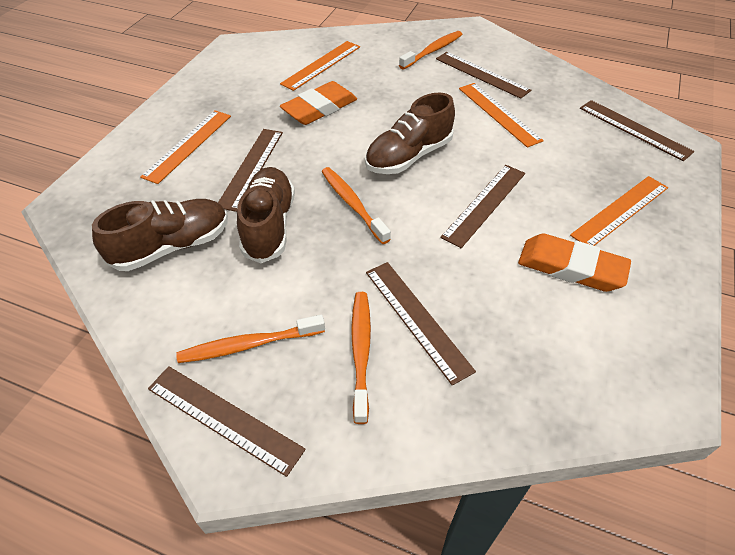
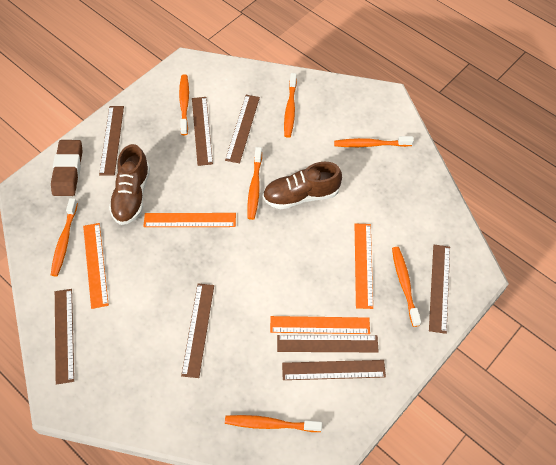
brown eraser: none = 0 -> [51,140,83,196] = 1
brown ruler: [148,366,306,477] [218,129,283,212] [366,262,476,386] [436,52,531,99] [440,165,525,248] [580,100,694,161] = 6 -> [55,289,74,385] [99,106,124,176] [181,284,214,378] [192,97,213,166] [225,95,260,163] [277,335,379,352] [282,360,386,380] [429,245,450,334] = 8
brown shoe: [92,199,228,271] [237,167,295,263] [365,92,455,174] = 3 -> [109,144,150,225] [263,162,342,209] = 2
orange eraser: [280,81,357,125] [518,233,631,292] = 2 -> none = 0
orange toothbrush: [176,315,325,363] [322,167,391,244] [351,292,371,424] [399,31,462,69] = 4 -> [51,198,78,276] [179,74,189,135] [225,415,322,432] [247,147,262,220] [284,73,297,138] [334,136,414,147] [392,247,421,327] = 7

